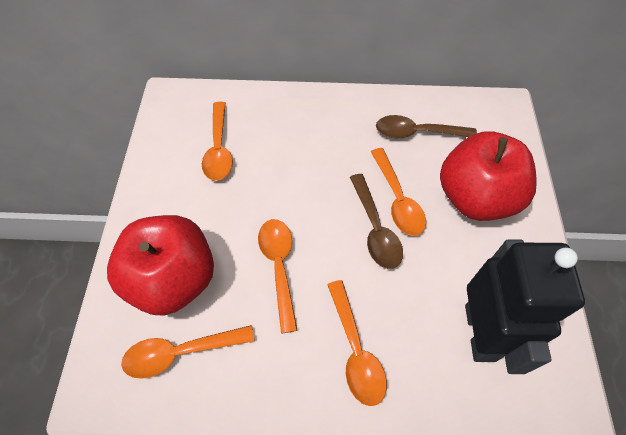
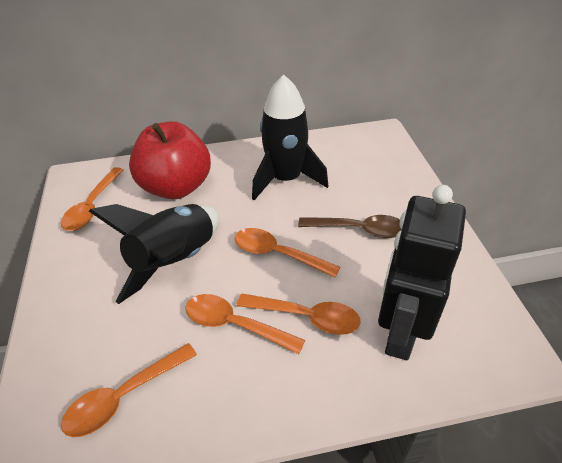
black rocket: none = 0 -> [89,204,220,304] [252,74,329,200] = 2
brown spoon: [350,174,403,269] [376,115,477,138] = 2 -> [298,215,401,238] = 1
red apple: [107,215,214,316] [440,131,537,221] = 2 -> [129,121,211,199] = 1

